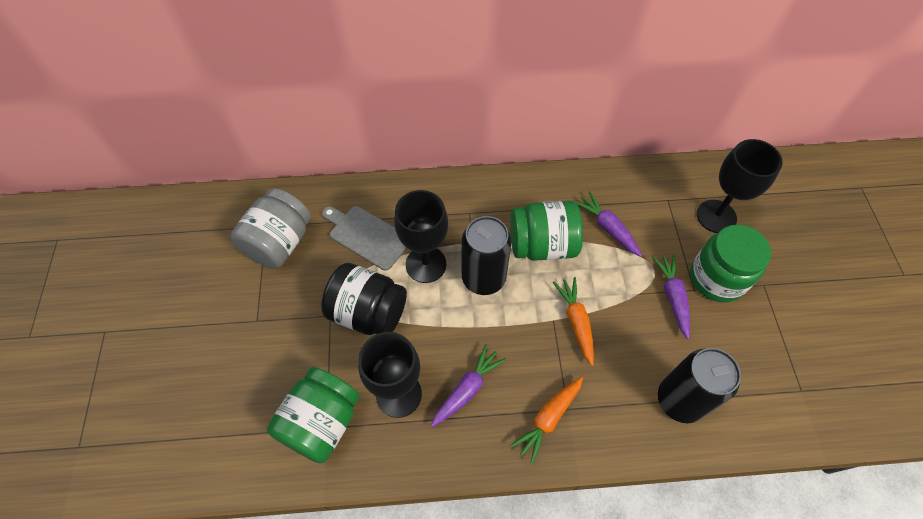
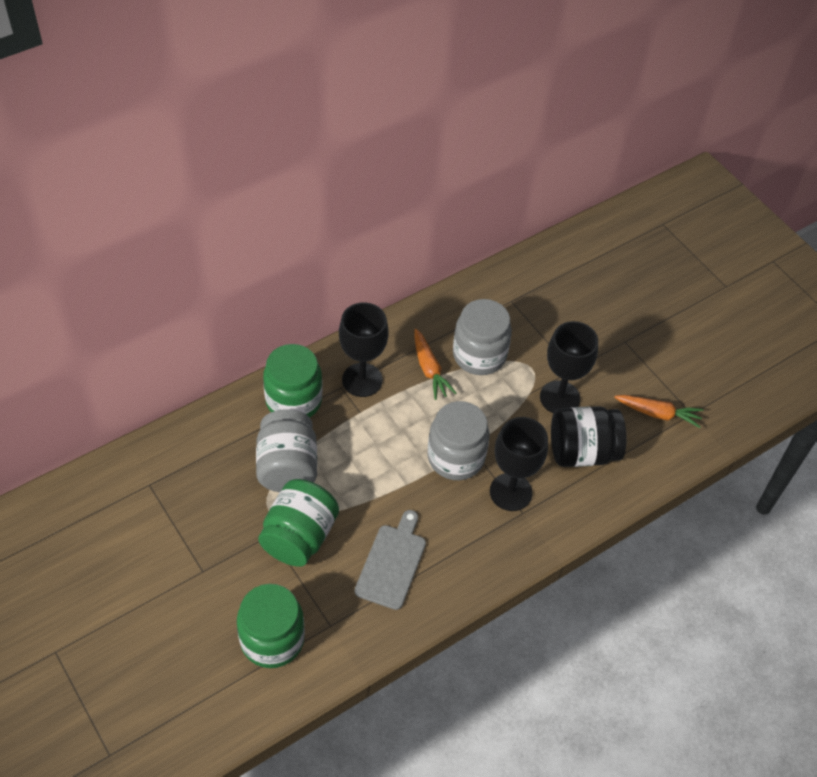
black can: [462,216,512,295] [658,348,741,423] = 2 -> none = 0
grey jar: [230,188,311,269] = 1 -> [256,409,317,492] [428,401,489,480] [453,299,512,375] = 3
purple carrot: [431,344,506,427] [574,191,642,257] [652,254,690,339] = 3 -> none = 0

